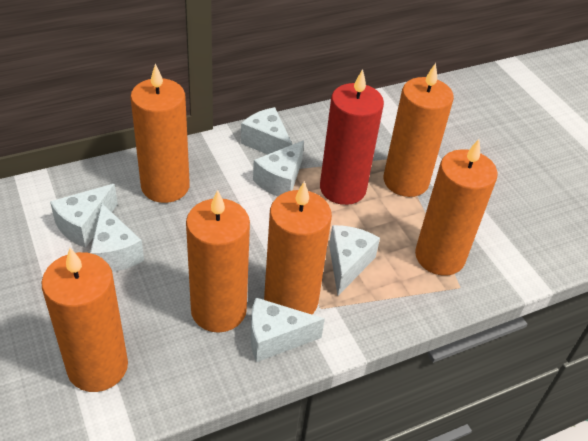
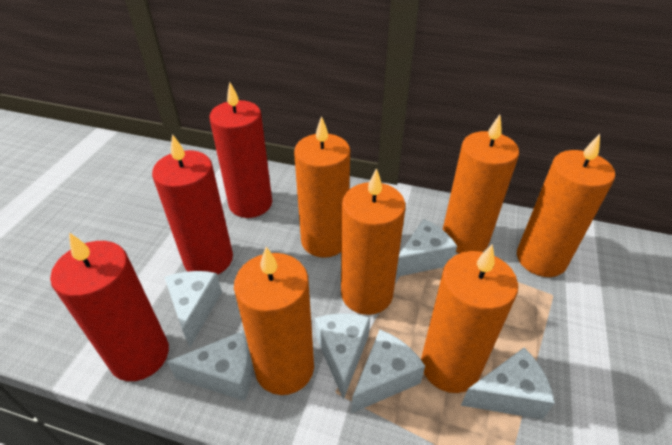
red candle: [320,69,384,205] = 1 -> [50,232,169,381] [152,134,233,275] [210,82,272,218] = 3

